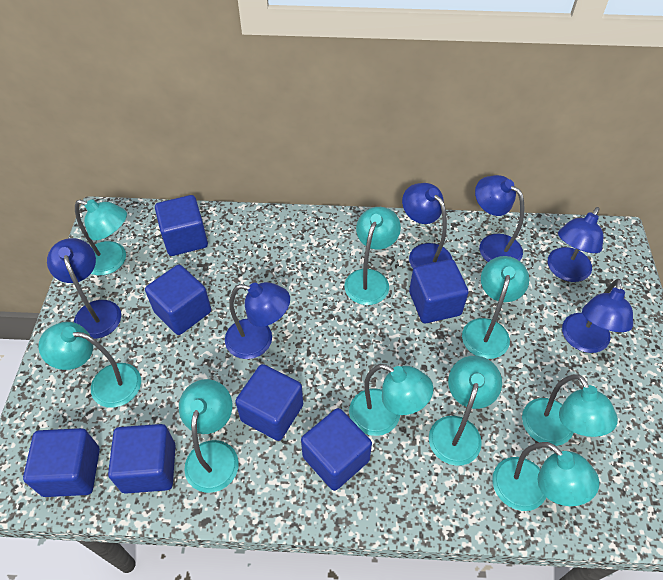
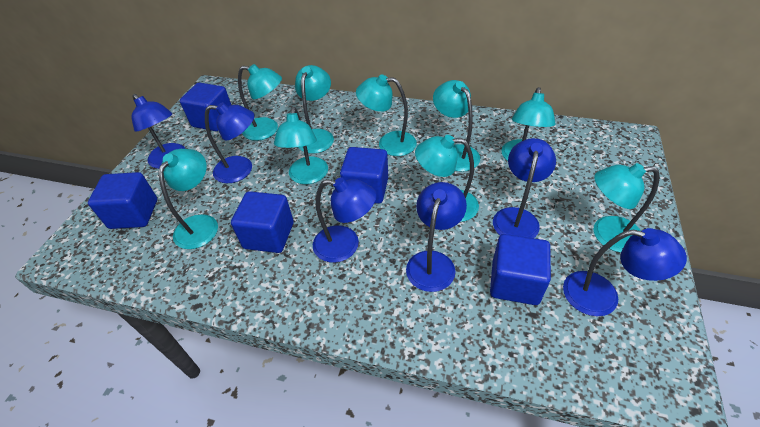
blue cube: [23,428,100,497] [108,424,176,494] [145,265,211,335] [155,195,208,256] [235,364,303,441] [301,408,372,491] [409,259,469,323] = 7 -> [88,172,157,229] [180,82,231,131] [231,191,294,253] [340,147,388,204] [490,234,551,305] = 5

